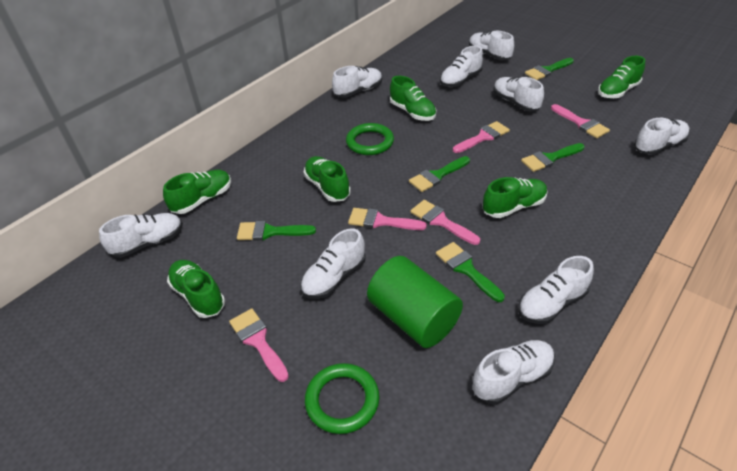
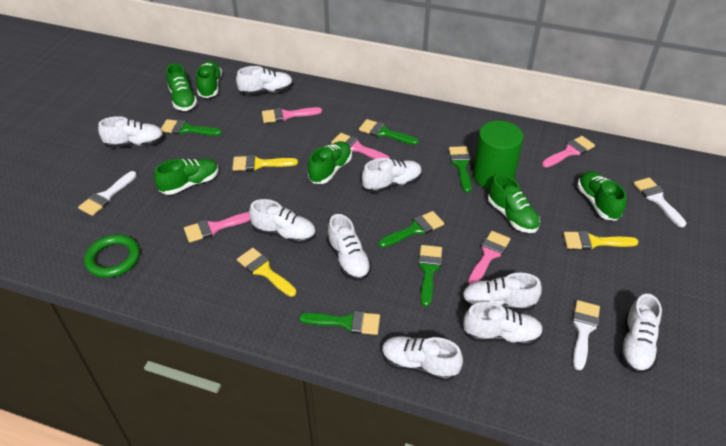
green brush: [237,221,316,241] [409,156,470,192] [436,242,505,302] [521,143,584,172] [525,58,574,80] = 5 -> [161,119,222,136] [299,311,380,335] [359,119,419,145] [378,211,444,248] [418,245,442,306] [449,146,472,192] = 6
green ring: [305,363,379,434] [346,123,394,155] = 2 -> [84,234,140,278] = 1
white brush: none = 0 -> [78,171,137,216] [572,300,600,370] [633,177,686,227] = 3
yellow brush: none = 0 -> [232,155,298,171] [237,248,296,297] [563,231,638,250] = 3

